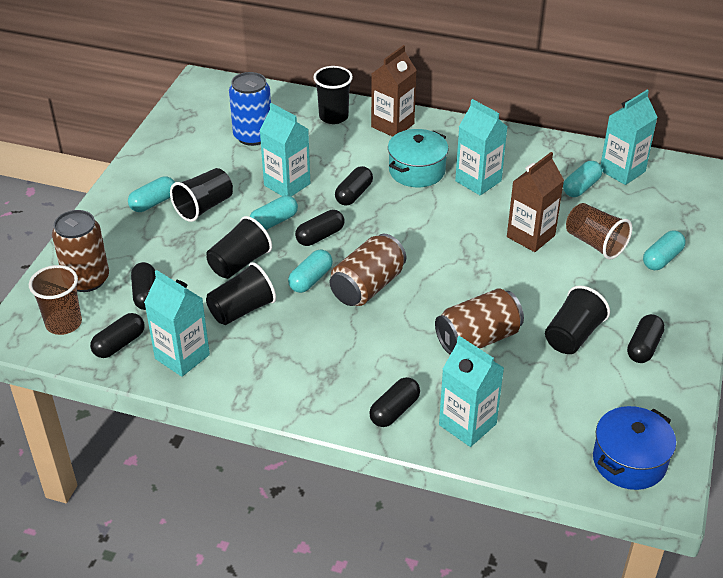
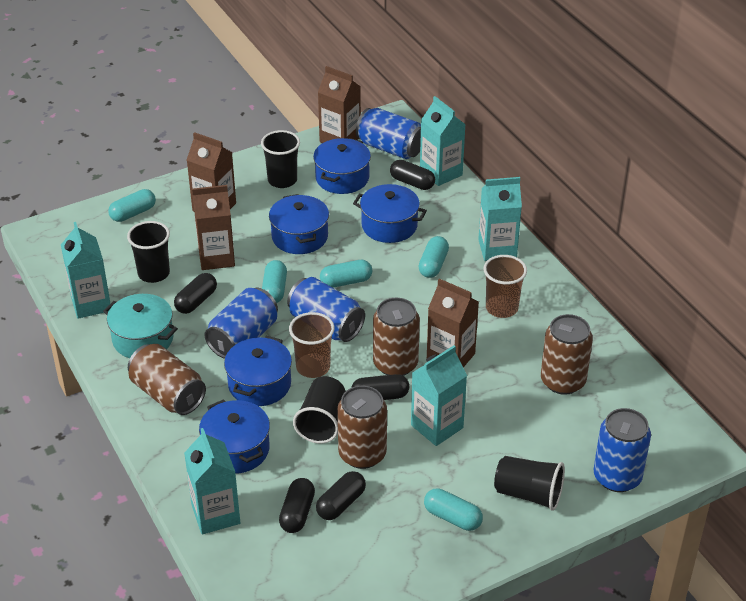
black capsule: [90,313,145,358] [131,262,156,310] [295,210,345,246] [335,166,373,206] [369,377,420,427] [627,314,665,363] = 6 -> [174,273,217,314] [279,478,315,533] [316,471,366,520] [351,374,409,400] [390,160,435,190] = 5
black cup: [170,168,233,222] [206,216,272,279] [206,262,276,325] [313,66,353,124] [545,285,610,354] = 5 -> [127,221,170,283] [261,130,300,188] [293,376,345,443] [494,456,565,511] = 4
blue can: [229,72,271,146] = 1 -> [204,288,278,359] [287,277,365,342] [356,108,421,159] [594,408,651,492] = 4
blue pot: [593,406,676,490] = 1 -> [199,399,270,474] [224,336,292,406] [269,194,329,254] [313,138,371,194] [353,184,427,243] = 5
brown can: [52,210,109,292] [330,234,406,306] [435,288,524,355] = 3 -> [128,344,206,415] [337,386,387,469] [373,298,420,376] [541,314,593,395] = 4
brown carton: [371,45,417,137] [507,152,564,252] = 2 -> [187,132,236,212] [192,185,235,270] [318,66,361,143] [427,279,479,367] = 4

